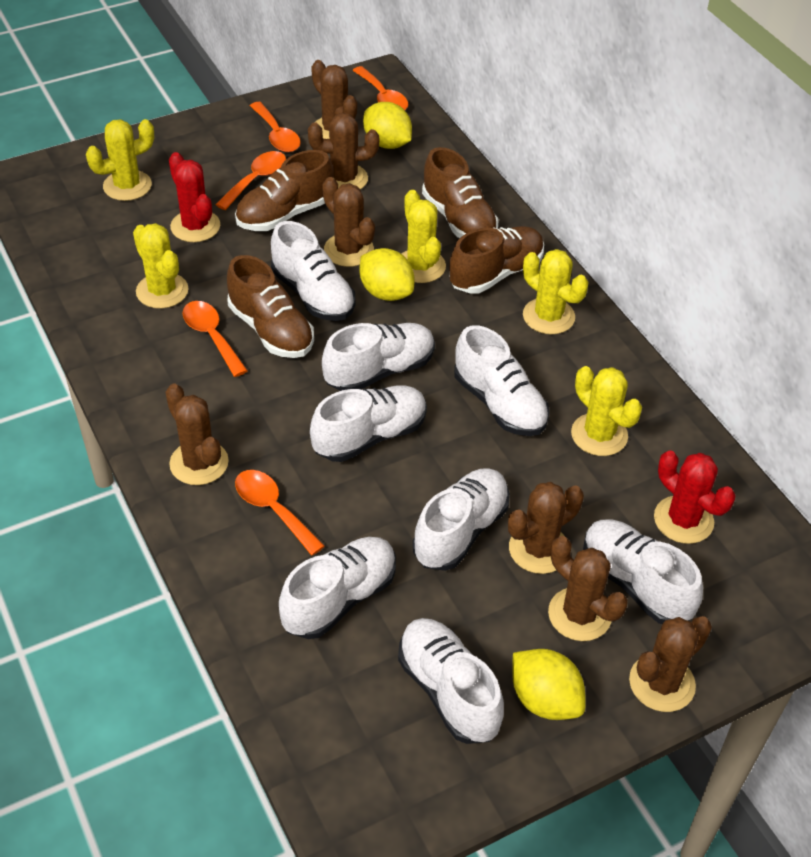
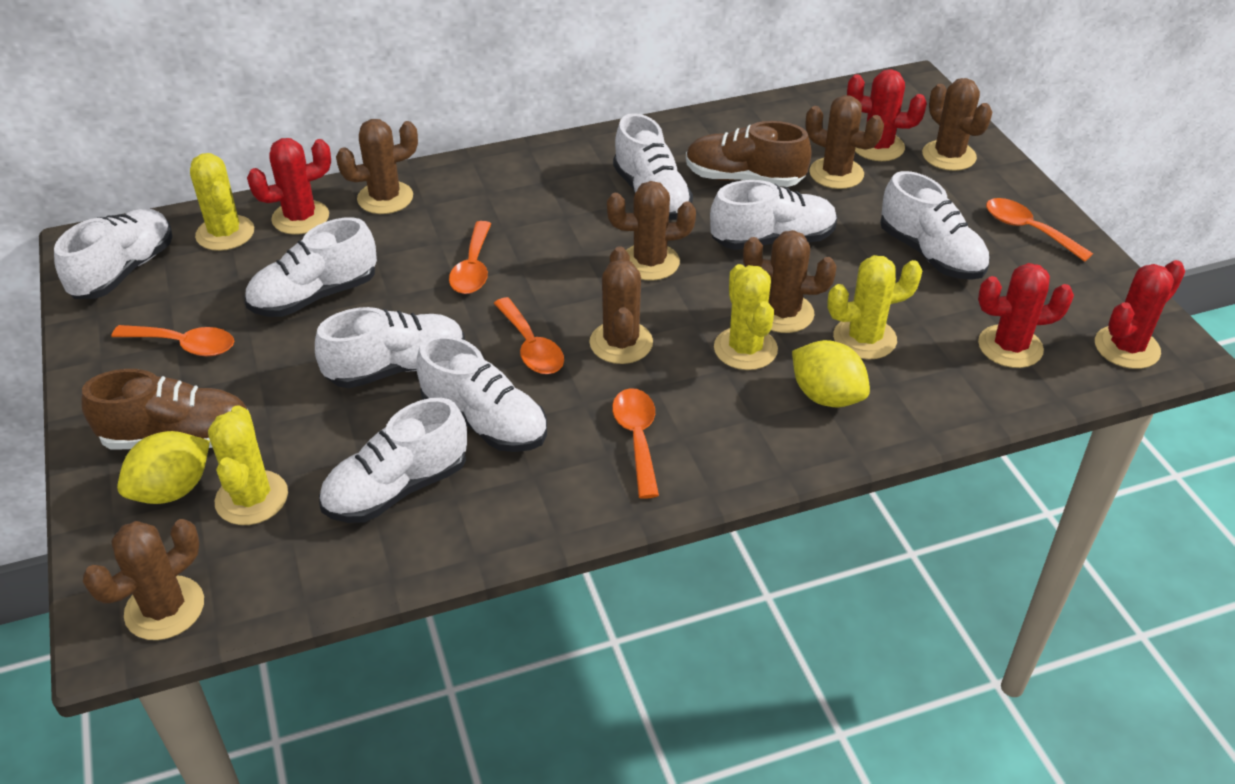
brown shoe: [227,255,314,358] [235,150,334,231] [422,147,499,238] [449,226,544,294] = 4 -> [81,369,248,450] [686,121,812,187] = 2
red cactus: [169,152,220,242] [654,451,736,544] = 2 -> [247,138,331,235] [847,69,927,161] [978,263,1074,368] [1095,260,1185,369] = 4
yellow cactus: [86,119,154,201] [133,223,189,309] [401,190,446,283] [523,249,588,335] [571,366,642,456] = 5 -> [190,153,254,251] [208,405,288,525] [714,264,778,370] [827,255,923,360] = 4
yellow lemon: [360,248,414,301] [363,102,412,149] [512,649,586,720] = 3 -> [117,431,210,504] [792,340,870,407] = 2

